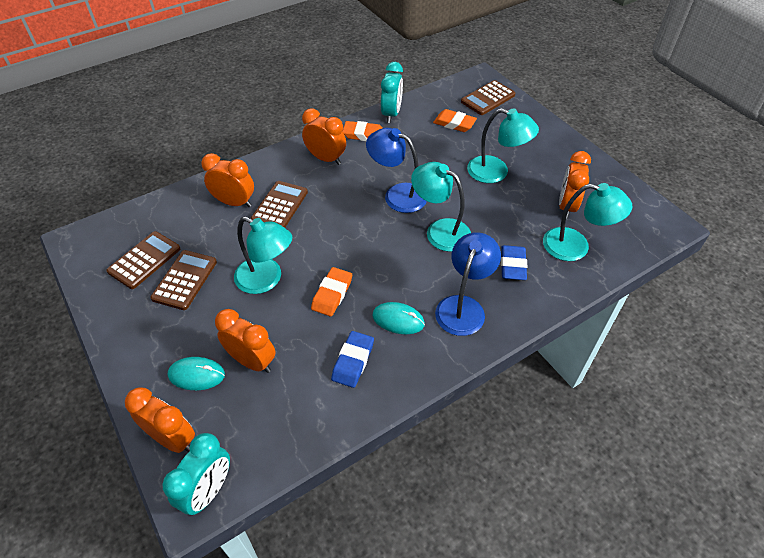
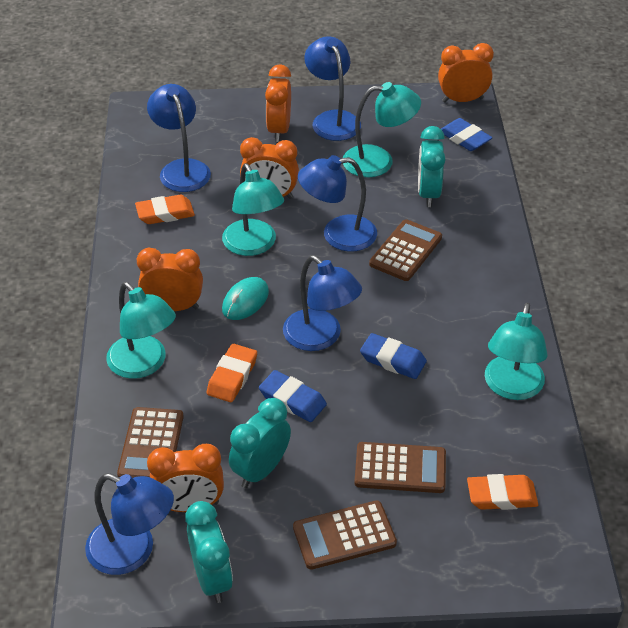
blue eraser: [331,331,374,388] [501,245,527,280] = 2 -> [259,370,327,422] [360,333,427,379] [441,118,492,151] = 3
blue lamp: [366,128,427,213] [435,232,501,336] = 2 -> [85,473,174,575] [147,84,211,192] [283,255,362,351] [298,155,377,252] [305,36,361,141] = 5
turquoise clock: [162,433,230,515] [381,62,403,123] = 2 -> [185,501,233,603] [229,398,291,488] [418,126,446,207] = 3
turquoise mouse: [168,357,225,390] [372,302,425,334] = 2 -> [222,277,269,320] = 1

